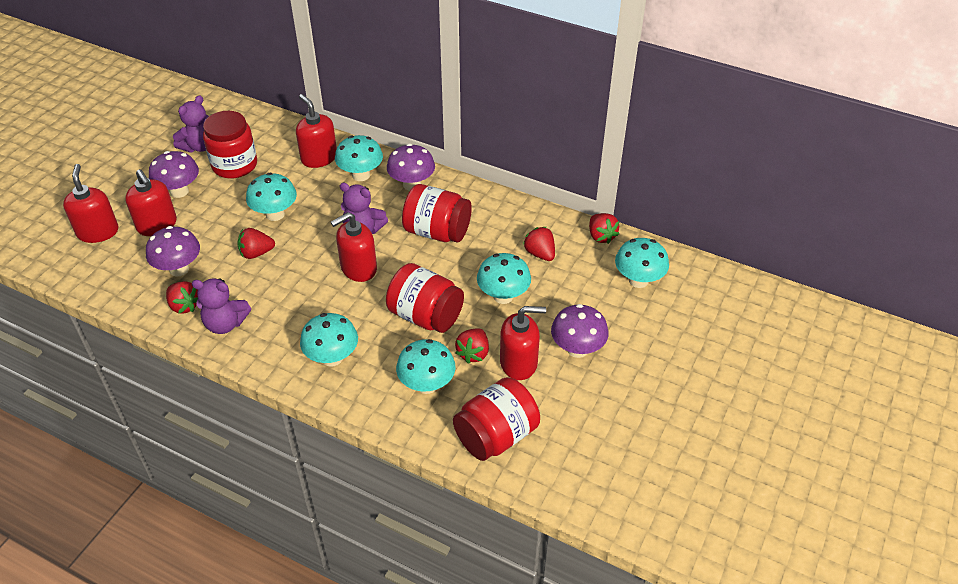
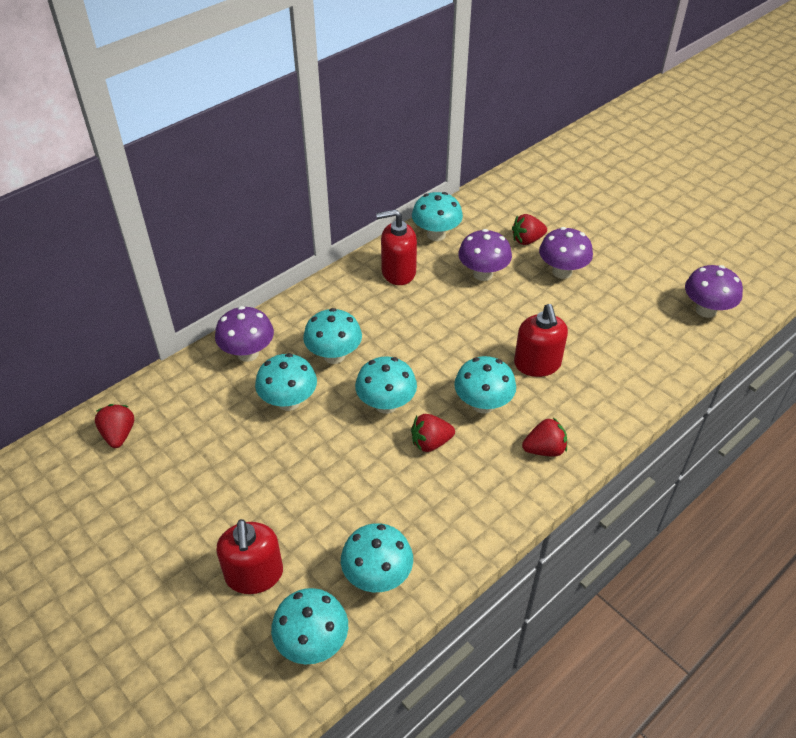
purple teddy bear: [173,95,209,152] [192,278,251,334] [340,183,388,234] = 3 -> none = 0
red jar: [203,111,257,178] [386,263,464,333] [402,184,472,242] [453,377,540,461] = 4 -> none = 0
red soap dispenser: [63,164,118,243] [125,169,177,236] [296,94,337,168] [331,212,377,282] [500,306,546,380] = 5 -> [216,519,283,594] [376,209,417,285] [514,304,568,377] = 3
red strawberry: [166,281,198,314] [237,228,275,259] [455,328,489,364] [523,227,555,261] [589,213,619,244] = 5 -> [95,404,134,448] [411,414,455,452] [512,214,547,245] [522,418,567,457] = 4
turquoise mushroom: [246,173,297,221] [300,313,358,366] [335,135,383,181] [396,339,456,394] [477,253,531,304] [615,238,669,288] = 6 -> [255,353,317,411] [271,588,348,664] [303,308,362,364] [341,523,413,592] [355,356,417,414] [412,192,463,241] [454,356,516,413] = 7

